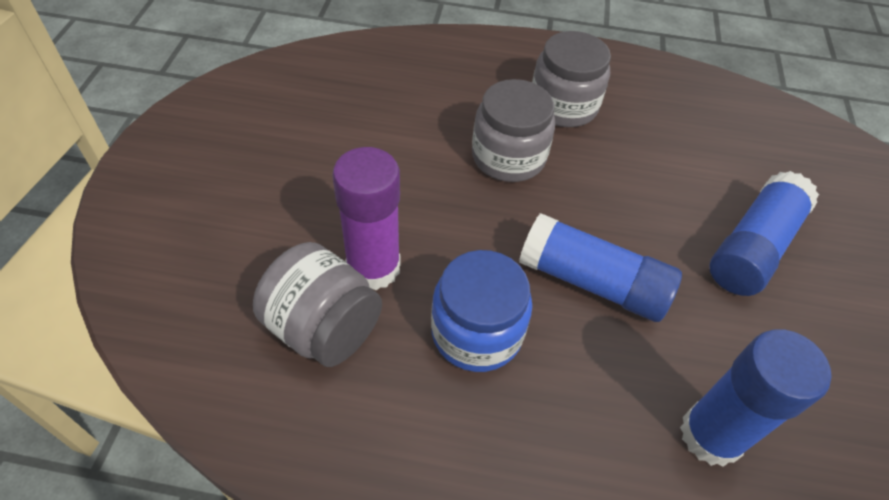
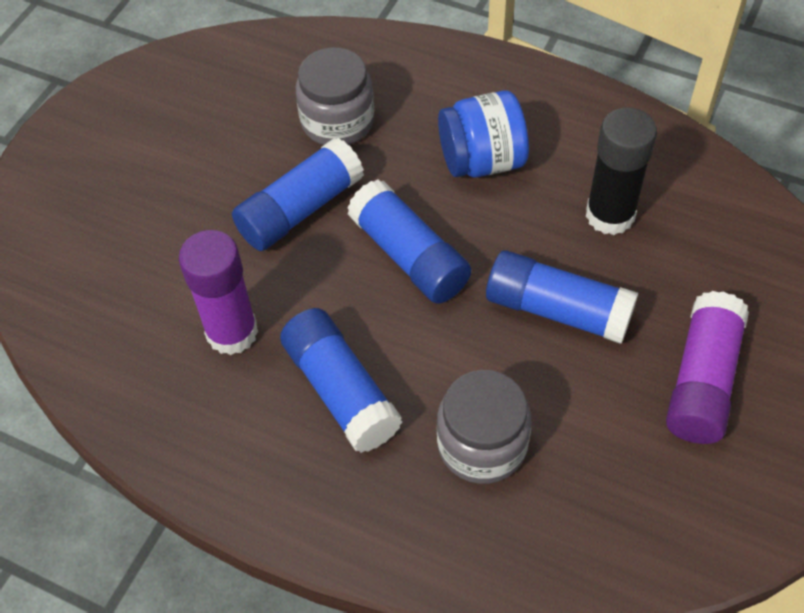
black glue stick: none = 0 -> [586,107,657,235] = 1
blue glue stick: [519,213,682,322] [680,329,832,467] [709,171,819,296] = 3 -> [232,138,364,251] [280,308,403,453] [347,179,471,304] [486,250,638,344] = 4
grey jar: [253,242,382,367] [472,79,555,182] [532,31,611,127] = 3 -> [296,47,374,145] [437,370,532,484] = 2
purple glue stick: [332,147,401,290] = 1 -> [179,230,258,355] [666,291,749,444] = 2

